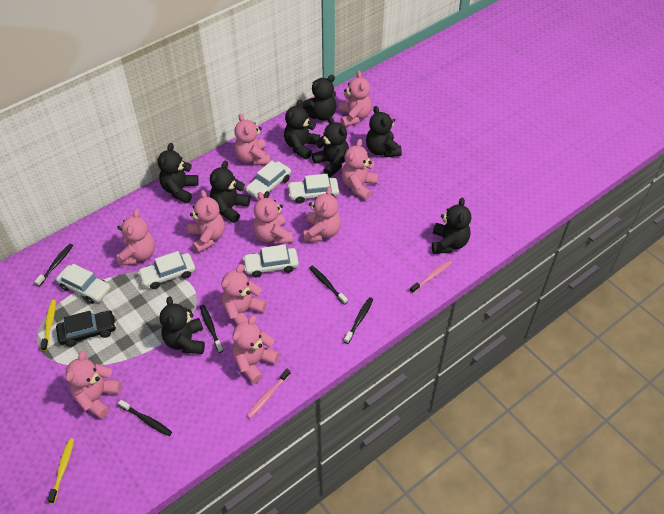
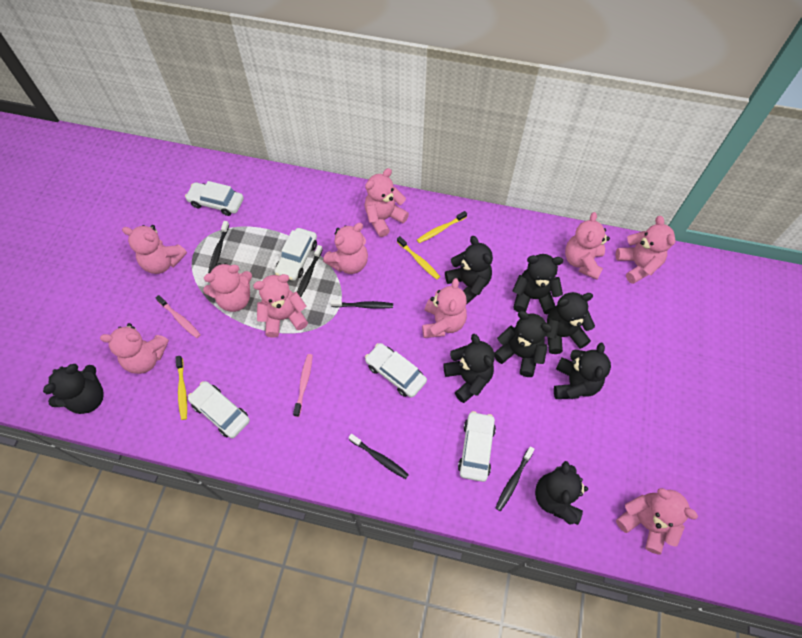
black car: [56,311,116,347] = 1 -> none = 0
yellow toothbrush: [41,300,56,351] [47,439,74,503] = 2 -> [176,356,187,420] [397,236,440,279] [417,211,467,243] = 3

